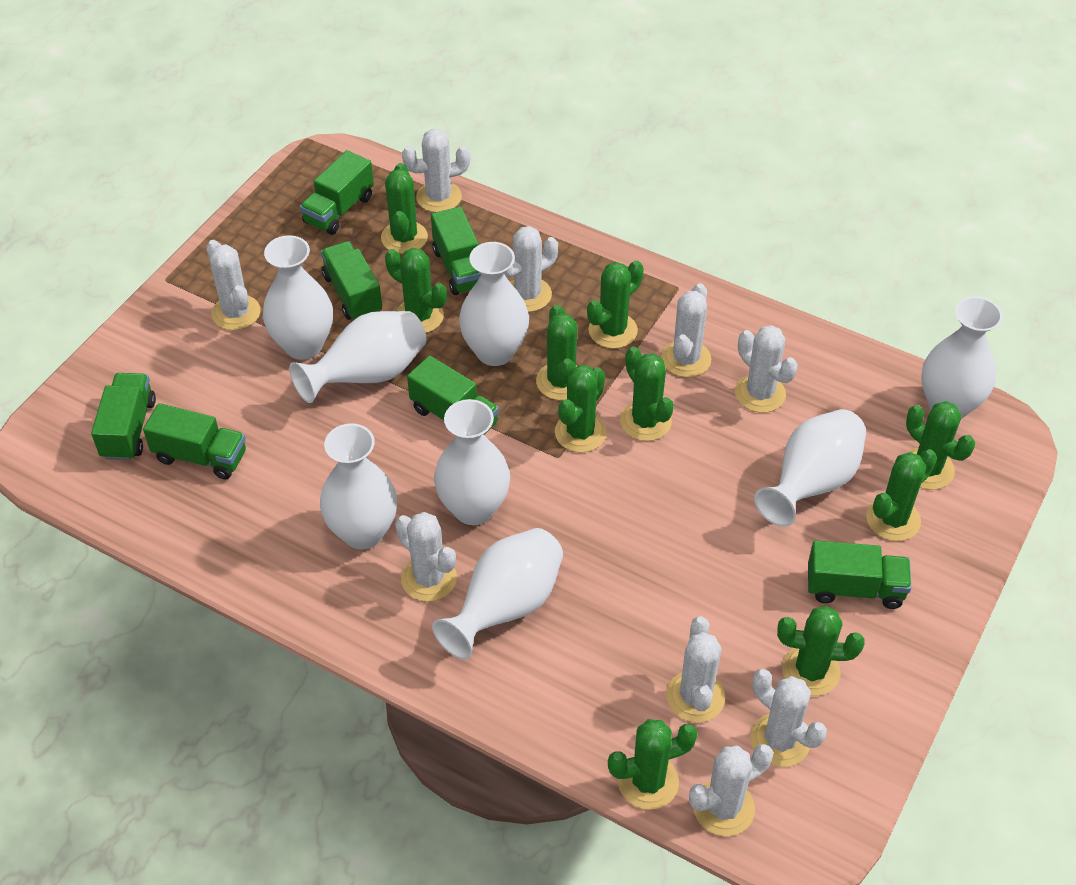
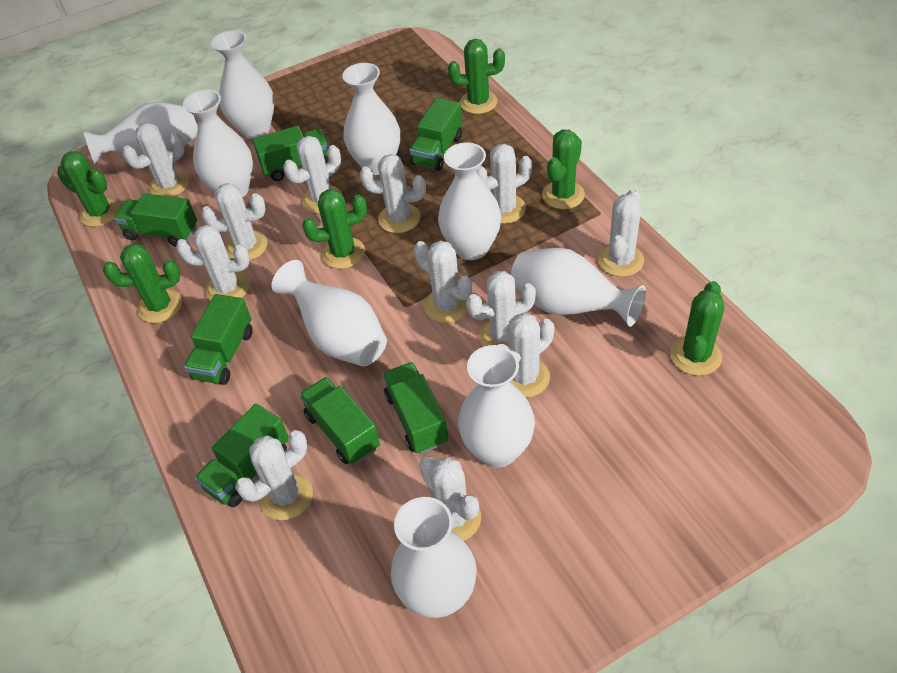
green cactus: [381,163,428,254] [385,248,447,333] [536,305,578,400] [555,365,607,453] [587,261,644,349] [608,719,698,810] [620,347,674,441] [777,606,865,696] [866,449,937,541] [906,401,975,490] = 10 -> [57,151,120,227] [103,244,182,323] [302,189,367,269] [448,39,505,114] [542,130,585,209] [670,281,725,376] = 6
white cactus: [206,240,261,330] [395,512,457,602] [402,129,470,212] [504,226,558,312] [661,283,711,377] [666,616,725,723] [689,744,773,836] [735,325,798,413] [750,669,827,767] = 9 -> [122,123,189,197] [176,225,250,301] [201,183,268,260] [235,430,313,520] [283,136,342,214] [360,154,426,233] [414,241,472,323] [419,456,481,541] [466,271,536,347] [476,144,532,224] [498,313,554,398] [598,188,644,277] = 12
white vase: [263,235,333,360] [289,311,426,403] [320,423,397,550] [432,528,563,659] [434,399,510,525] [459,242,529,366] [754,409,866,527] [921,296,1003,419] = 8 -> [82,102,198,164] [183,89,253,197] [211,30,274,139] [272,260,387,366] [342,63,400,175] [391,497,477,618] [438,142,501,260] [458,345,535,468] [511,248,646,327] = 9

